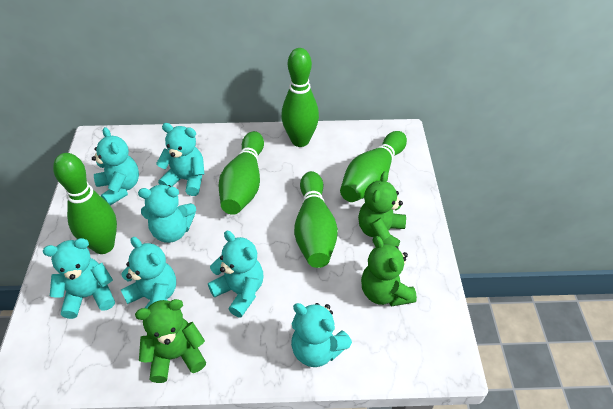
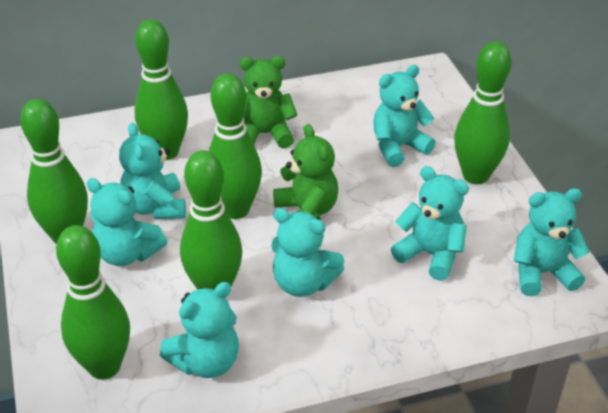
green bowling pin: [53,153,117,254] [218,131,264,215] [281,48,319,147] [294,171,338,268] [340,131,407,202] = 5 -> [20,99,88,244] [56,225,130,380] [135,19,188,160] [180,150,242,290] [209,73,262,219] [454,41,511,184] = 6
green teddy bear: [135,299,206,383] [358,171,406,247] [361,236,417,307] = 3 -> [240,56,297,149] [273,124,338,219] = 2

